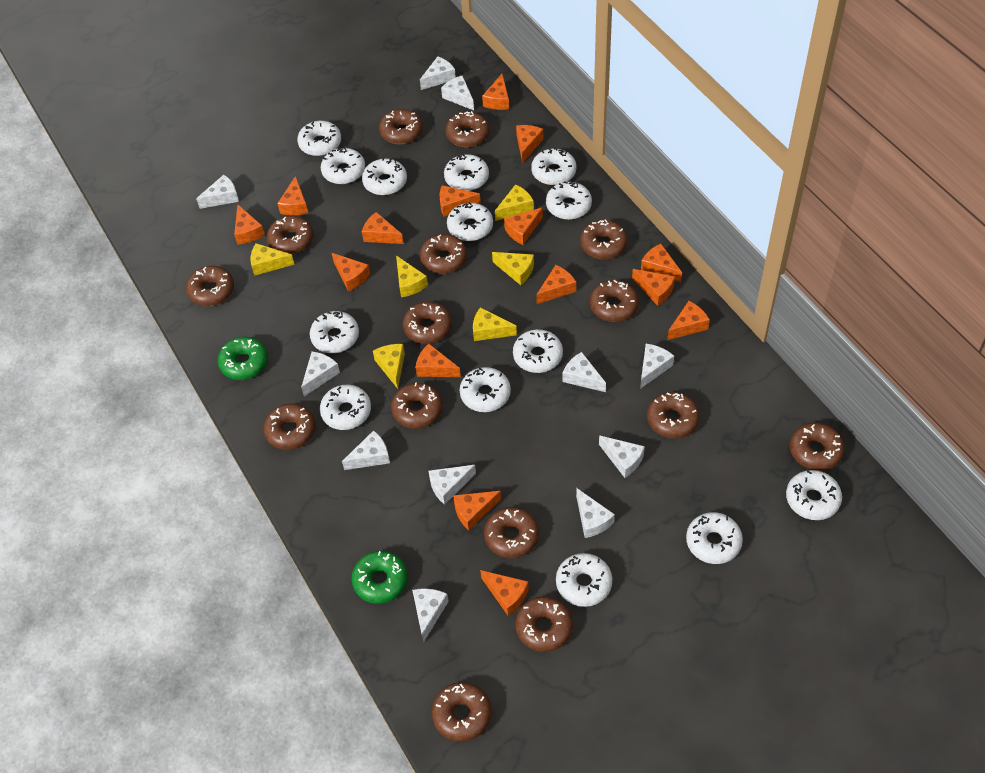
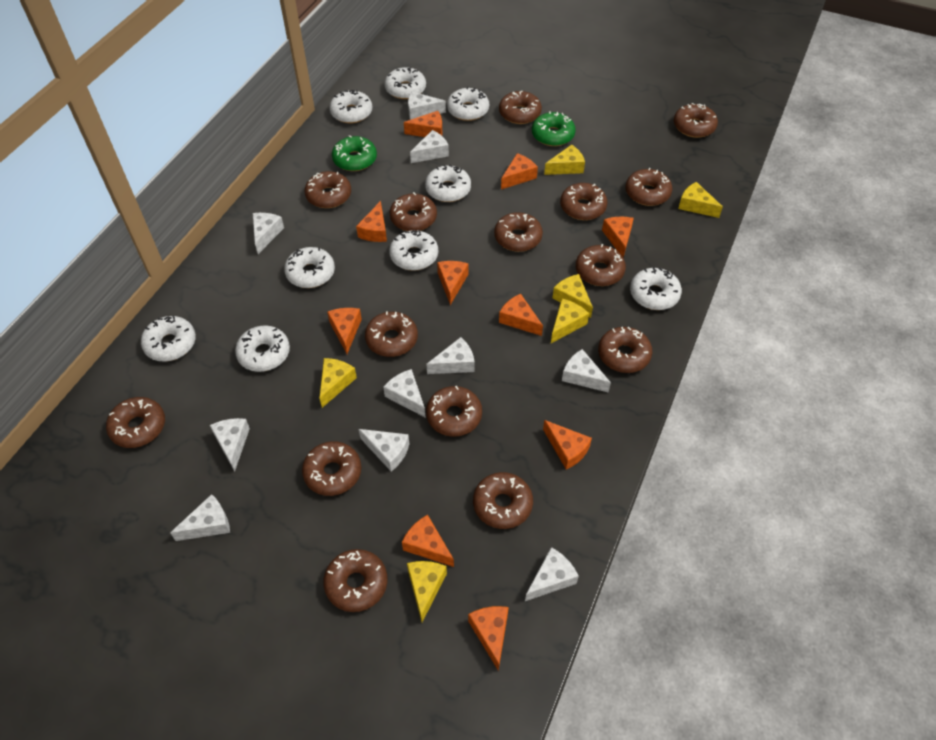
orange cheese: [234,205,265,245] [277,176,308,215] [332,253,370,291] [362,212,404,244] [415,344,461,377] [440,185,481,217] [453,491,501,530] [480,570,529,616] [482,74,509,110] [504,208,543,245] [516,125,543,164] [536,265,576,304] [632,269,675,306] [641,244,682,282] [667,301,710,340] = 15 -> [327,308,362,354] [356,201,387,242] [402,515,454,567] [404,111,442,137] [437,261,468,305] [468,606,509,671] [499,294,543,336] [501,153,538,189] [543,420,592,469] [602,217,634,257] = 10
white cheese: [196,175,239,209] [301,351,340,396] [342,430,390,470] [412,588,449,643] [420,56,456,90] [429,465,476,505] [441,75,474,110] [563,352,606,392] [576,488,615,538] [599,435,645,478] [640,344,674,389] = 11 -> [170,494,230,541] [210,418,250,472] [253,213,284,254] [358,429,409,472] [384,369,425,417] [408,92,446,120] [410,130,449,163] [427,337,475,374] [525,547,579,601] [562,349,611,393] = 10
white donut: [297,121,341,156] [310,311,359,353] [320,385,371,430] [321,147,365,184] [362,157,407,195] [444,154,489,191] [447,202,493,241] [460,367,511,412] [513,329,563,373] [531,148,576,185] [546,181,592,220] [556,553,612,607] [686,512,743,564] [786,470,842,520] = 14 -> [141,316,196,361] [235,325,290,372] [284,247,335,288] [329,90,372,123] [384,67,426,99] [389,230,438,271] [425,165,471,202] [447,87,489,121] [630,267,682,310] = 9

